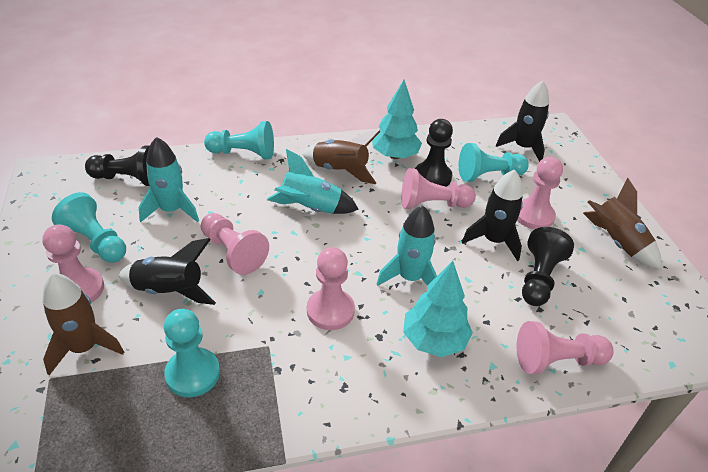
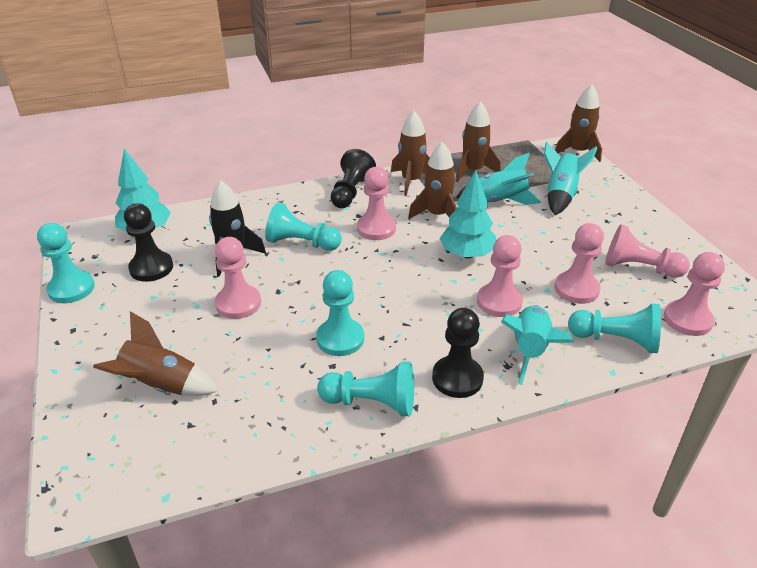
black rocket: [118,238,216,305] [462,169,523,261] [496,81,549,162] = 3 -> [209,180,266,277] = 1
brown rocket: [43,273,124,375] [302,130,380,184] [583,177,661,269] = 3 -> [93,311,218,396] [391,111,430,196] [408,142,457,219] [456,101,501,182] [555,85,602,162] = 5
turquoise pawn: [52,192,126,262] [164,309,220,397] [204,121,274,159] [459,143,529,182] = 4 -> [37,223,95,303] [265,202,342,251] [316,270,364,356] [317,361,414,416] [568,304,661,353] = 5

